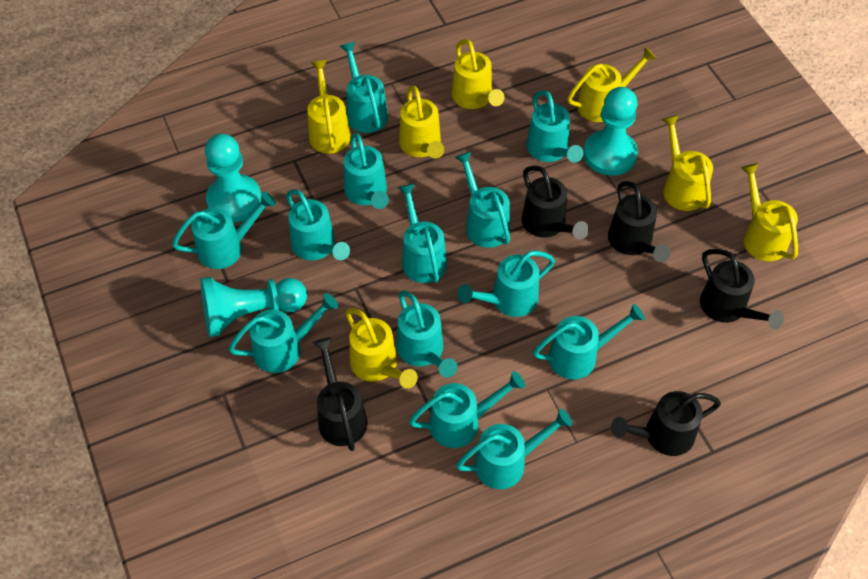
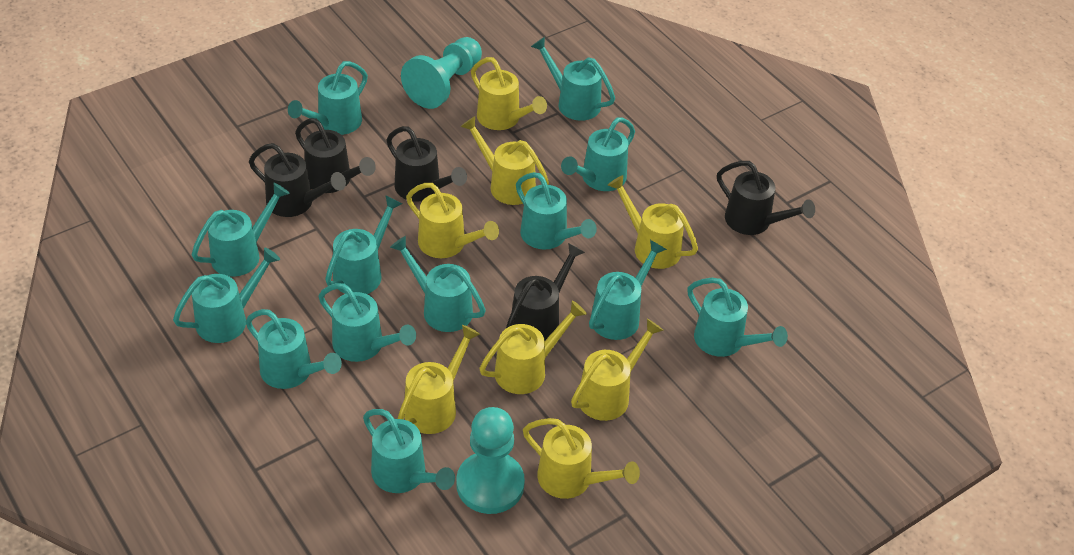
turquoise pawn: [200,277,307,337] [205,134,261,223] [584,87,638,176] = 3 -> [401,37,482,109] [456,407,525,514] = 2
yellow watering can: [307,60,351,154] [345,308,418,389] [399,86,444,159] [452,39,505,109] [567,47,657,122] [661,115,713,211] [741,163,798,261] = 7 -> [398,325,480,434] [406,183,499,258] [460,116,549,205] [471,57,547,130] [479,300,587,394] [523,418,640,499] [571,319,664,421] [608,175,698,269] = 8

